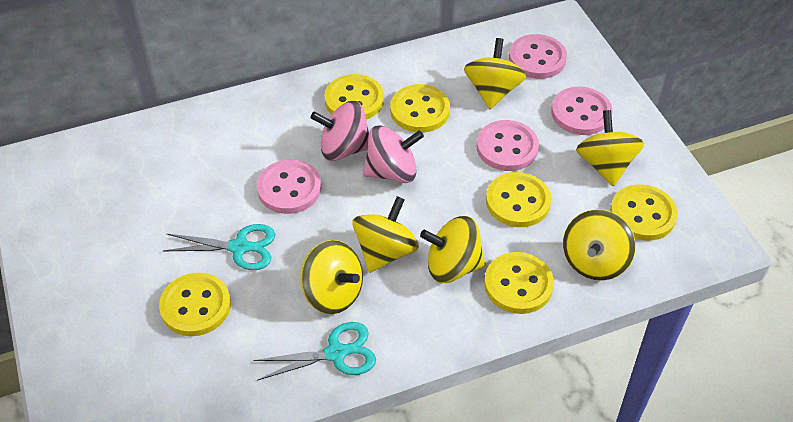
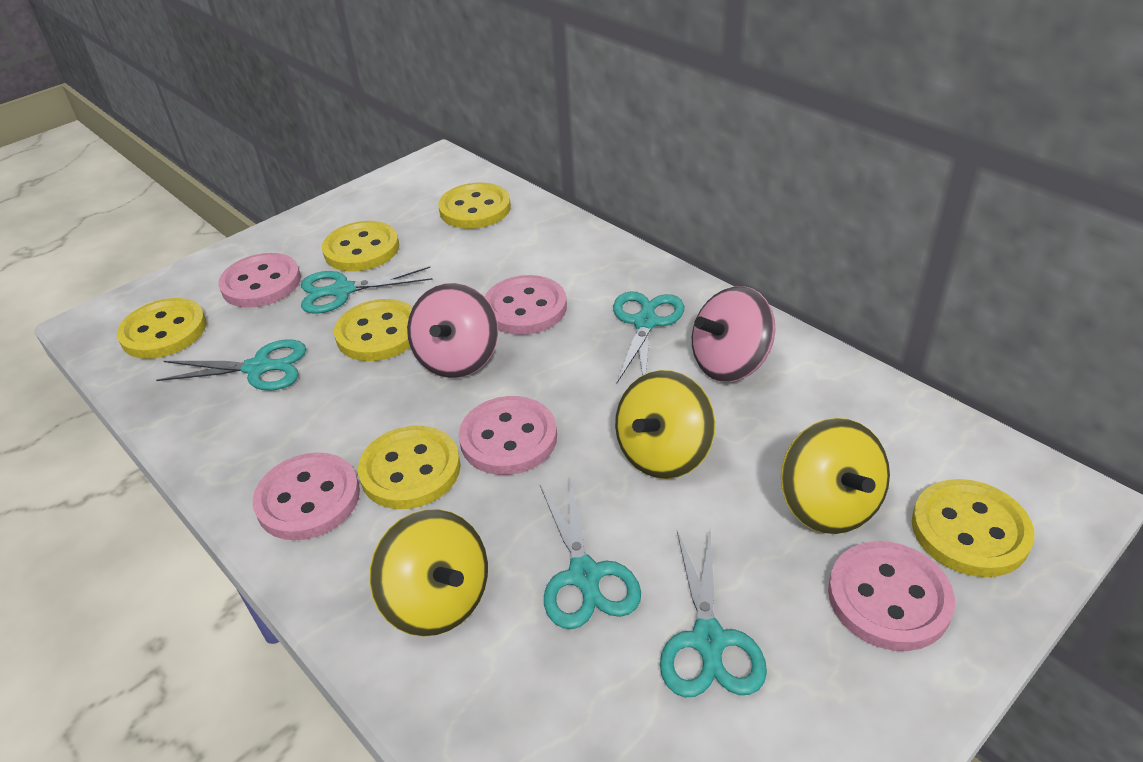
pink button: [257,160,321,214] [477,120,539,171] [509,34,567,79] [551,87,612,135] = 4 -> [218,253,301,308] [252,452,360,540] [459,396,557,475] [485,275,567,335] [828,541,955,651] = 5
turquoise scissors: [163,224,275,270] [253,322,376,381] = 2 -> [156,340,306,391] [301,266,433,314] [540,479,641,629] [613,291,684,383] [660,530,767,697] = 5
yellow spinning top: [300,240,363,314] [352,196,419,273] [420,216,486,283] [464,38,526,109] [563,209,636,281] [576,110,644,186] = 6 -> [369,509,488,637] [615,370,715,479] [781,418,890,534] = 3

